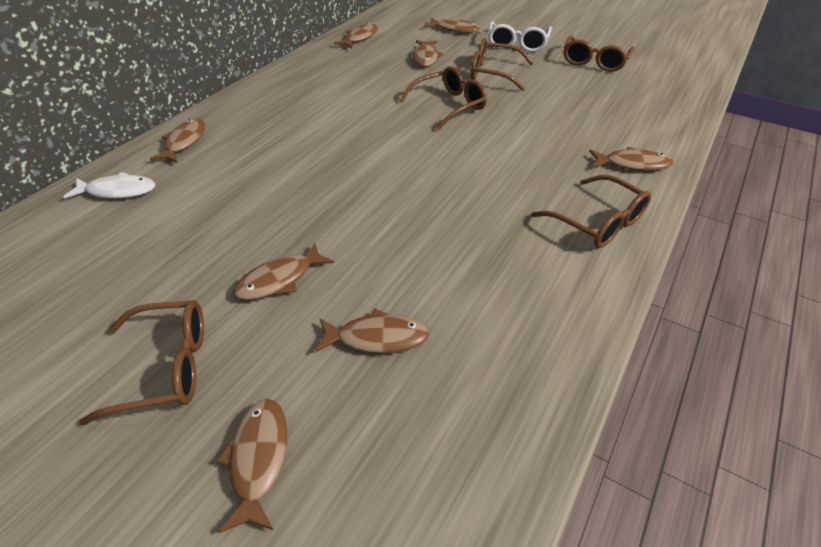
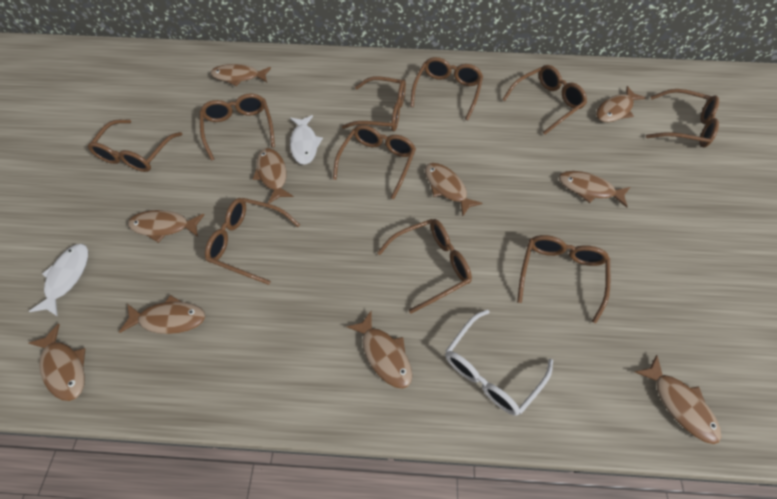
brown fish: [150,118,205,163] [216,399,287,533] [233,243,334,300] [315,309,430,353] [334,23,378,48] [413,40,444,67] [424,18,480,33] [589,147,674,171] = 8 -> [29,324,86,401] [119,295,205,334] [128,210,205,243] [211,64,271,86] [253,148,294,204] [346,311,412,389] [425,163,483,216] [559,171,630,208] [596,86,646,122] [635,355,721,444] = 10
brown glasses: [79,300,204,426] [399,66,487,130] [471,38,533,91] [531,175,651,248] [564,35,634,72] = 5 -> [88,120,182,172] [199,93,275,161] [205,198,300,285] [333,125,416,199] [342,76,406,132] [377,219,472,314] [410,57,483,120] [502,65,587,135] [517,235,610,324] [646,89,719,148] = 10
white fish: [63,172,155,199] = 1 -> [29,244,88,317] [290,115,323,165] = 2

